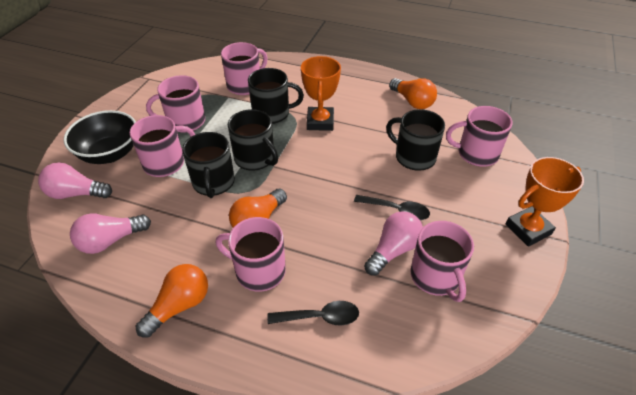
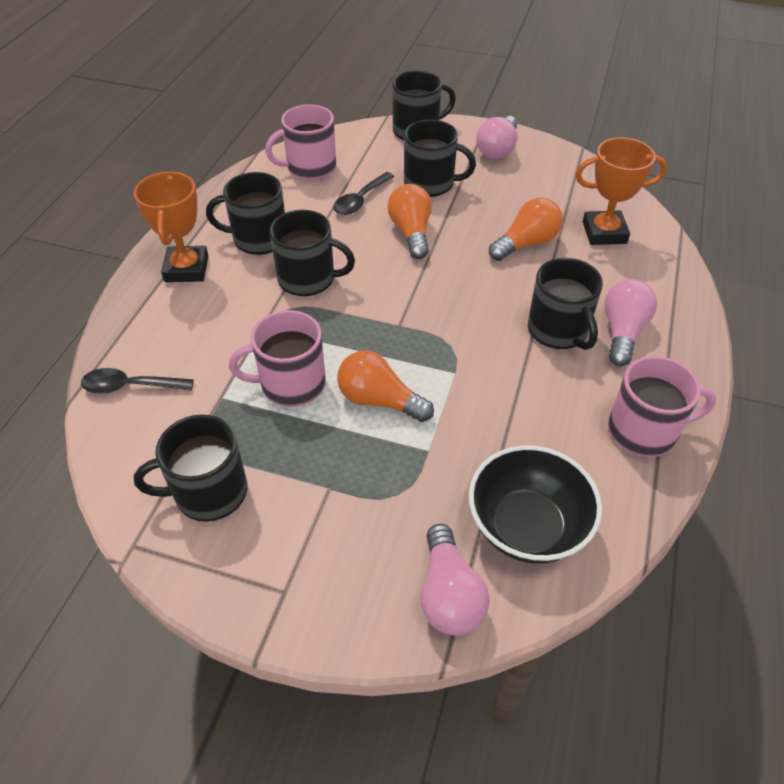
black mug: [182,132,235,198] [228,109,278,171] [248,68,304,124] [386,109,445,171] = 4 -> [134,414,248,522] [206,172,285,255] [269,210,355,296] [392,71,456,141] [404,119,476,197] [528,258,603,350] = 6
pink mug: [130,115,195,177] [146,75,205,133] [216,217,286,292] [221,42,268,95] [410,221,474,302] [446,106,513,167] = 6 -> [229,310,326,407] [265,104,336,180] [608,356,716,457] = 3

